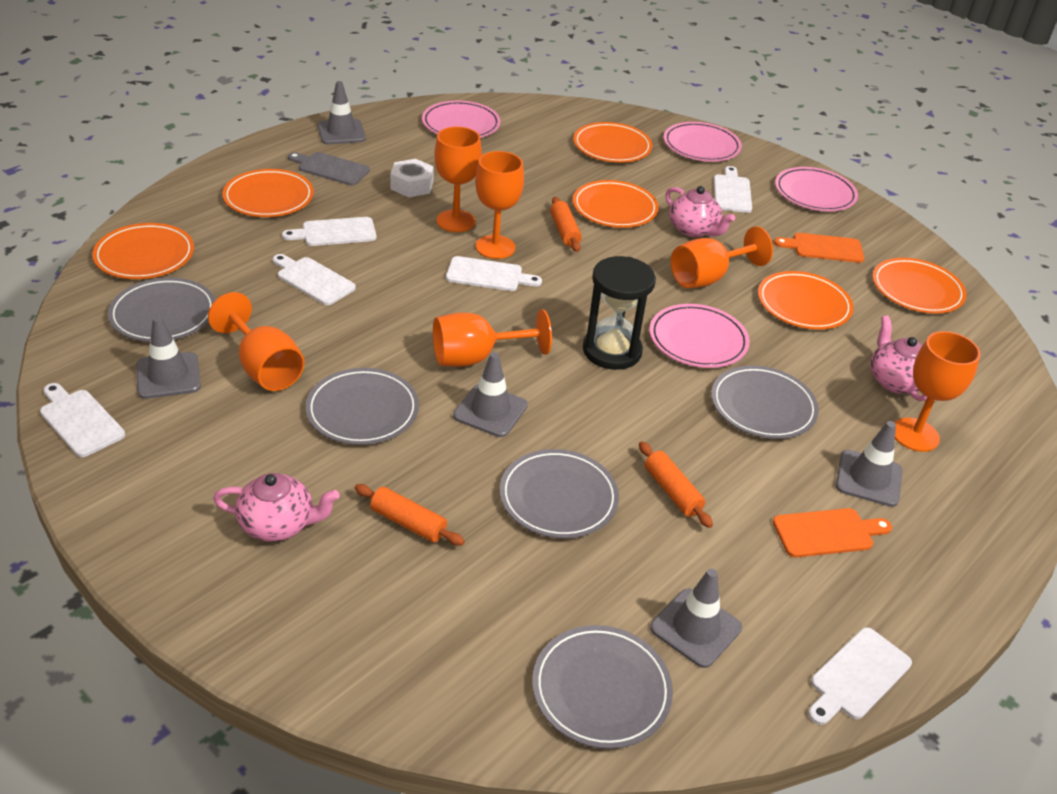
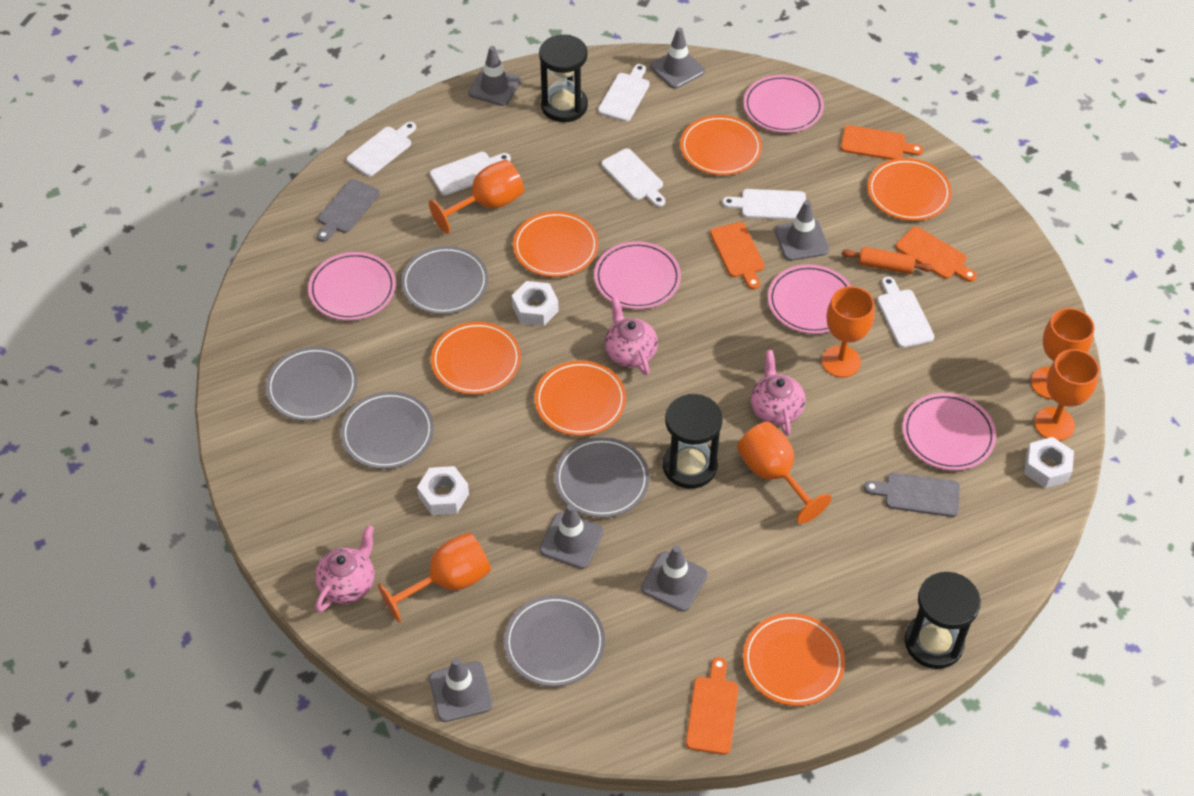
black hourglass: [583,256,656,370] = 1 -> [539,35,588,122] [663,394,723,489] [905,572,981,669] = 3
grey cutting board: [288,152,370,185] = 1 -> [317,179,380,242] [864,473,960,517] = 2
grey traffic cone: [136,316,201,399] [317,81,366,144] [453,352,528,437] [650,568,742,668] [836,421,903,507] = 5 -> [429,658,493,722] [468,46,521,106] [539,504,603,569] [641,545,708,612] [650,28,705,89] [775,200,829,261] = 6
orange cutting board: [773,508,892,558] [774,233,864,263] = 2 -> [686,657,739,755] [710,222,765,290] [840,125,923,160] [896,226,977,282] = 4
orange rolling pin: [355,484,465,546] [550,197,582,252] [639,441,713,528] = 3 -> [842,247,933,274] = 1
pink plate: [422,101,501,138] [650,304,750,368] [664,122,742,162] [775,167,858,211] = 4 -> [308,252,396,320] [594,241,681,309] [743,75,824,133] [768,265,851,334] [902,393,996,470] = 5
white nut: [390,159,434,197] = 1 -> [417,466,469,515] [512,281,559,326] [1024,437,1074,488] = 3

